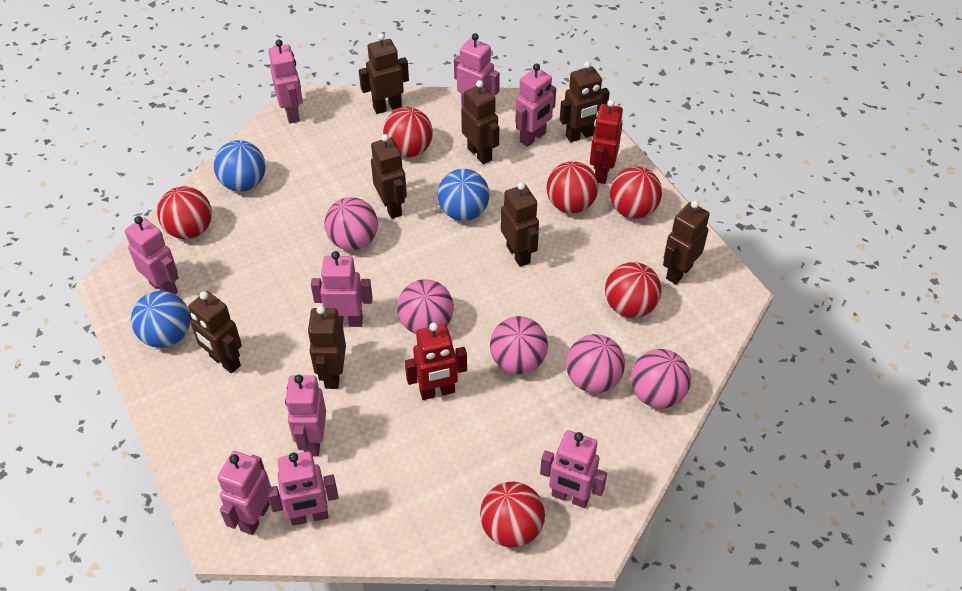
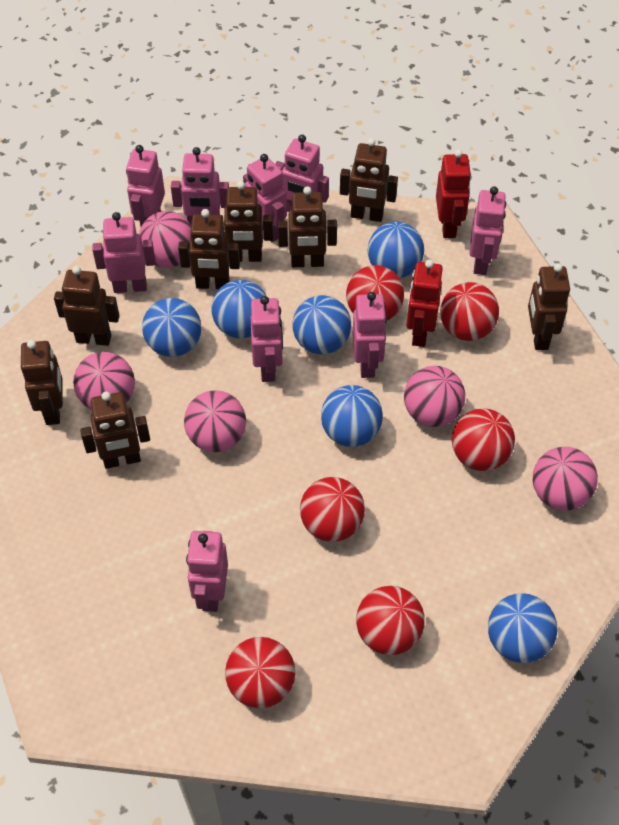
blue ball: [131,291,190,348] [214,140,266,192] [438,169,490,221] = 3 -> [142,298,201,357] [212,280,266,338] [292,295,351,354] [321,385,383,447] [368,222,424,278] [488,593,558,663] = 6

